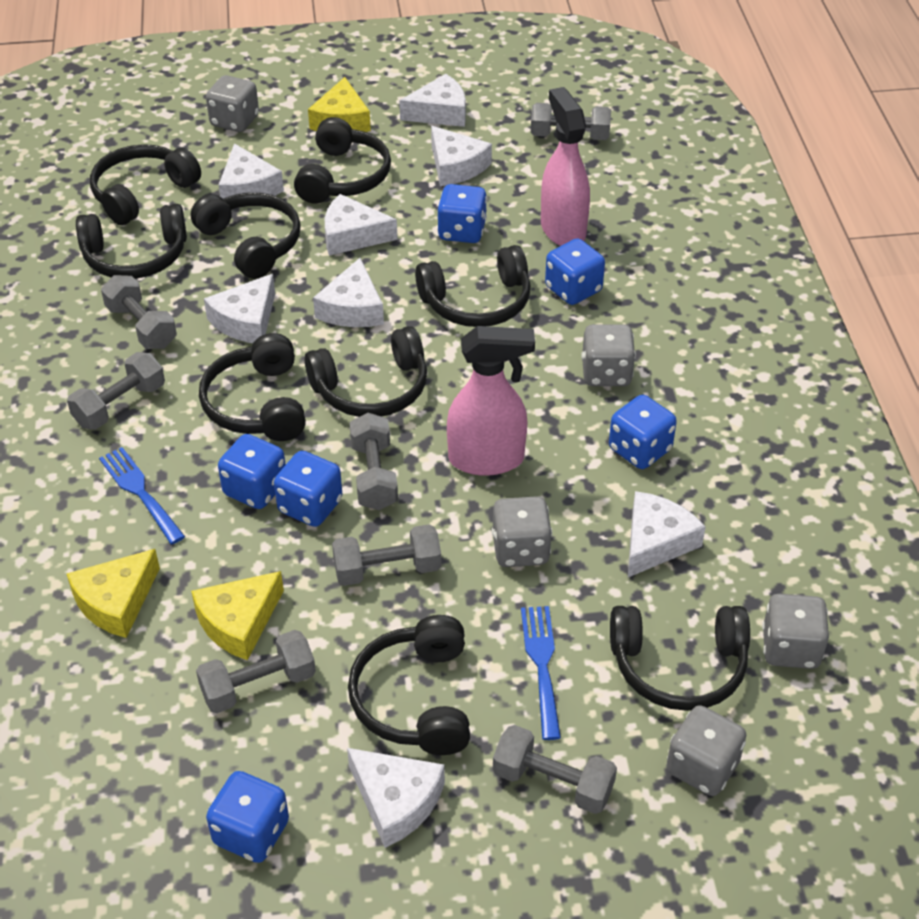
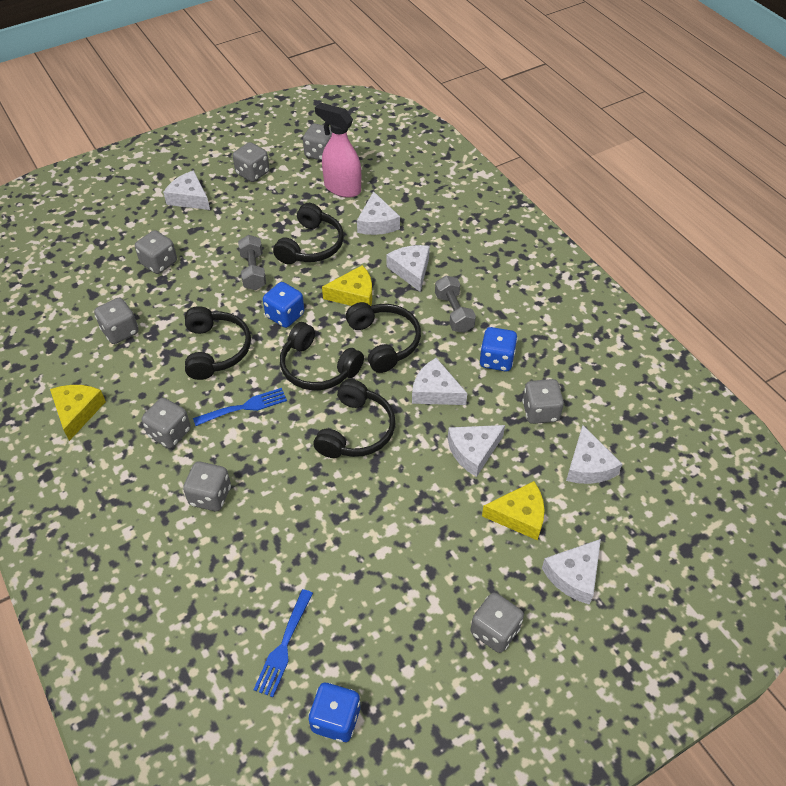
black headphones: [76,204,187,279] [90,144,201,225] [191,193,301,279] [199,333,306,441] [294,117,391,204] [305,326,427,417] [348,615,470,755] [415,245,531,327] [610,606,750,711] = 9 -> [185,306,251,380] [273,203,344,264] [280,322,364,390] [314,379,395,458] [346,302,421,373] = 5
blue dice: [206,771,289,863] [218,434,285,509] [274,451,343,527] [437,184,487,243] [545,238,605,305] [609,395,677,469] = 6 -> [263,282,304,328] [308,683,360,742] [480,327,518,371] = 3
grey dice: [206,75,259,132] [492,496,552,567] [581,324,636,386] [666,705,747,796] [762,594,829,669] = 5 -> [94,298,139,344] [135,230,177,274] [142,398,191,448] [183,461,231,511] [233,142,269,182] [303,124,332,161] [470,592,524,653] [522,379,564,424] = 8
grey dumbbell: [67,352,165,430] [101,275,177,349] [196,630,316,713] [332,524,441,586] [350,413,398,510] [493,725,617,814] [531,103,611,140] = 7 -> [238,235,266,290] [435,275,476,333] = 2
pink spray bottle: [447,326,535,476] [541,87,590,246] = 2 -> [315,102,361,198] = 1
white cheese: [204,274,275,343] [219,143,284,199] [313,258,384,327] [325,194,398,256] [347,748,445,848] [399,74,466,127] [431,126,492,186] [628,491,706,577] = 8 -> [163,171,210,210] [357,191,400,235] [387,245,430,292] [412,358,467,405] [448,425,505,477] [542,539,601,605] [566,425,622,484] = 7

